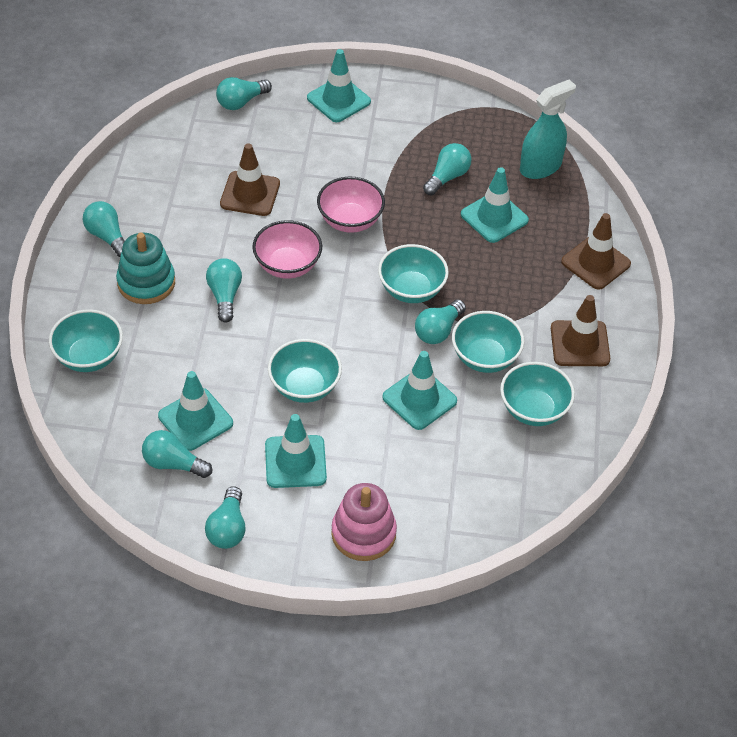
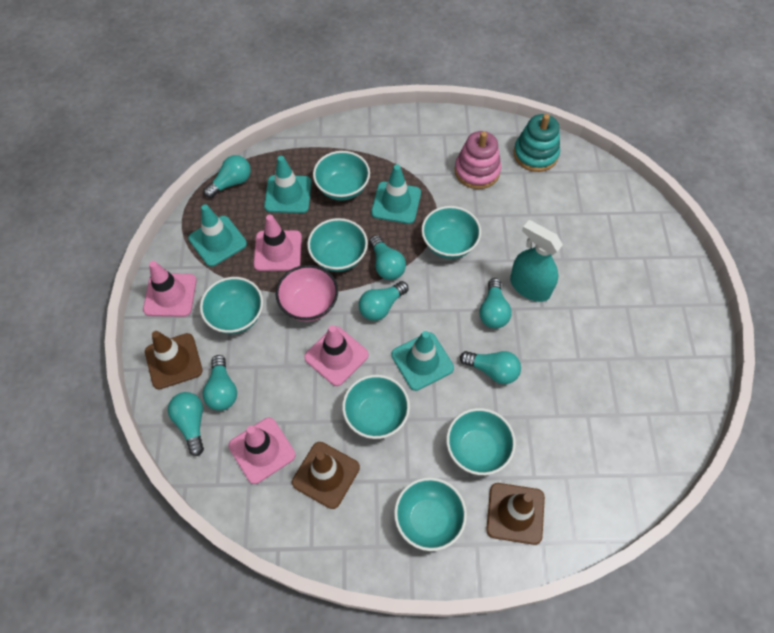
pink bowl: [252,220,322,279] [317,177,385,233] = 2 -> [276,265,338,322] = 1
pink traffic cone: none = 0 -> [143,261,197,317] [228,418,296,484] [254,215,302,271] [304,325,369,386] = 4
turquoise bowl: [49,309,123,372] [268,339,342,403] [378,244,449,303] [452,311,524,373] [500,362,575,426] = 5 -> [200,277,263,334] [307,218,368,272] [313,151,370,200] [342,375,410,439] [394,477,467,551] [421,206,481,259] [446,408,516,475] = 7
turquoise traffic cone: [158,371,233,451] [265,414,327,488] [307,49,371,122] [382,351,457,430] [461,167,529,243] = 5 -> [188,204,247,267] [264,156,312,213] [371,164,421,224] [391,331,454,391] = 4

